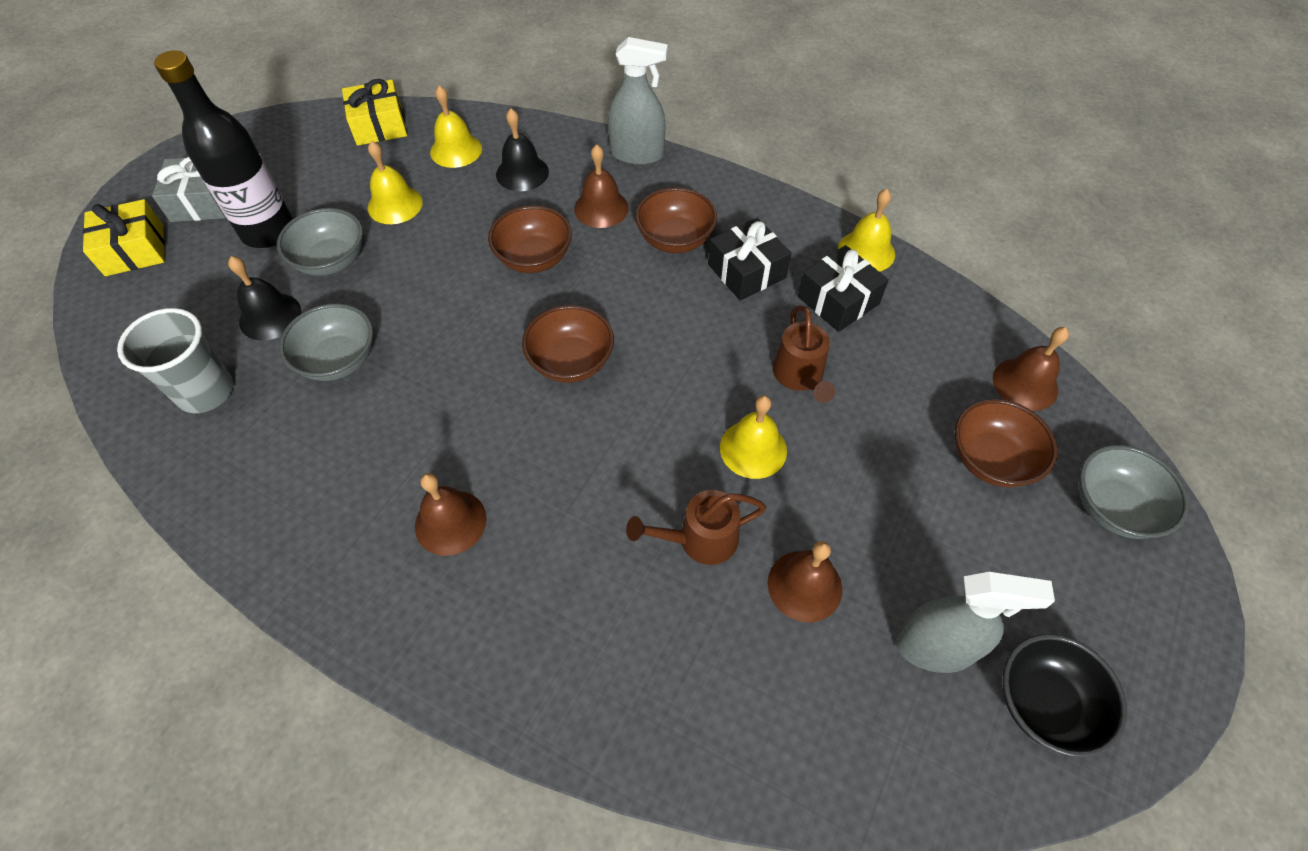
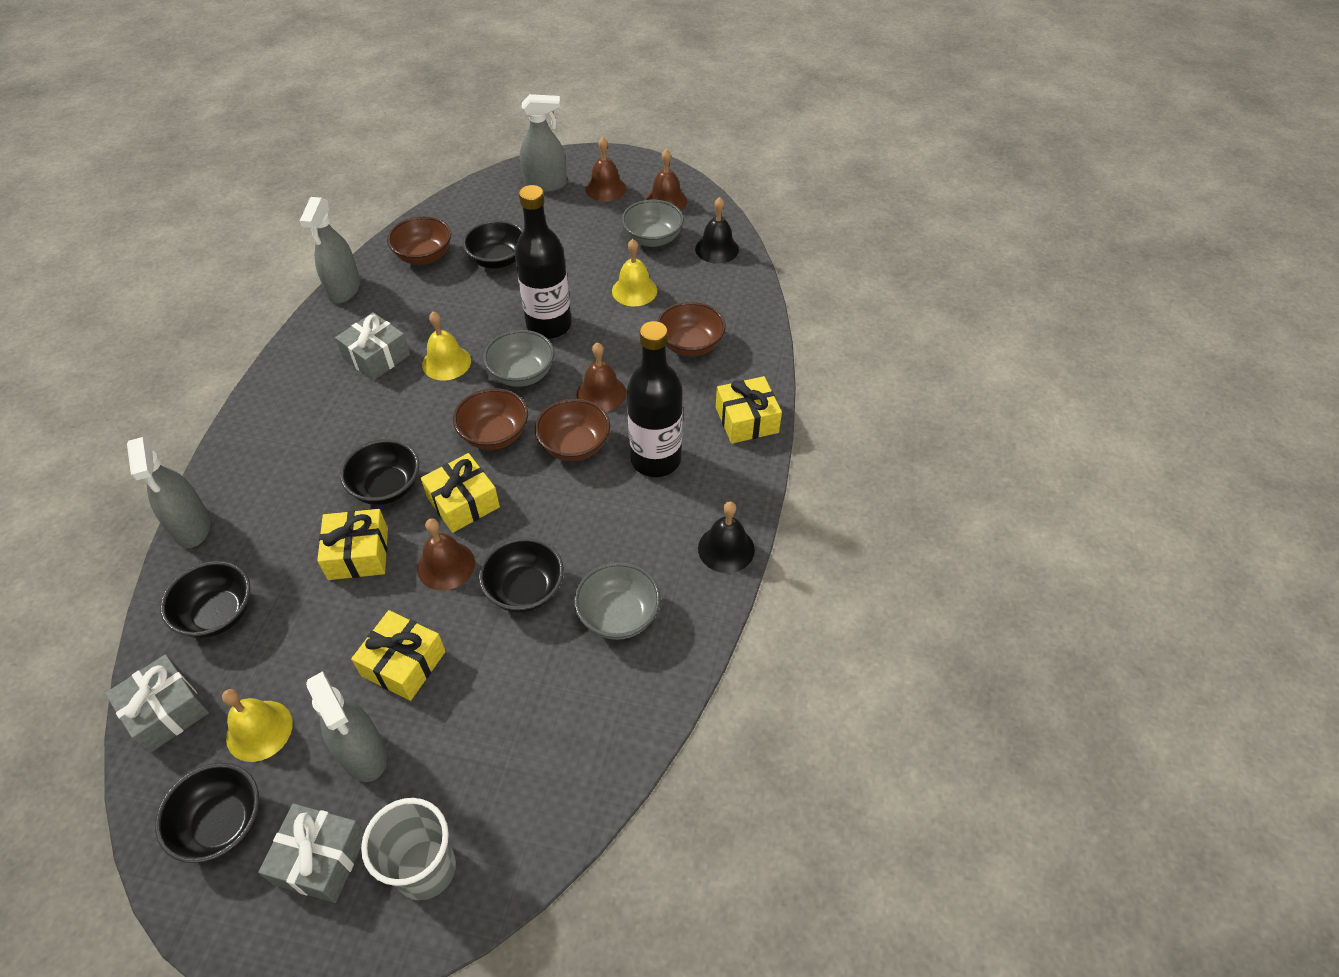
black bottle: [154,50,293,248] = 1 -> [515,185,572,339] [627,321,683,477] = 2
black bowl: [1003,634,1127,758] = 1 -> [155,763,259,863] [160,561,250,638] [340,439,419,505] [462,220,523,269] [479,537,564,612] = 5
black gift: [708,218,792,300] [798,245,889,332] = 2 -> none = 0
brown watering can: [626,490,766,565] [773,305,835,403] = 2 -> none = 0
grey gift: [152,157,226,222] = 1 -> [105,654,209,753] [258,803,364,903] [335,312,410,381] = 3
grey spray bottle: [608,37,668,165] [895,572,1055,673] = 2 -> [127,436,211,548] [300,197,360,303] [306,671,387,782] [520,94,567,192] = 4
yellow bell: [368,141,423,224] [430,85,482,168] [720,395,787,479] [838,189,895,272] = 4 -> [222,689,293,762] [422,311,471,381] [612,239,657,306] = 3
yellow gift: [83,199,165,276] [342,79,407,146] = 2 -> [317,509,388,580] [351,610,446,701] [421,453,500,533] [716,376,782,444] = 4

